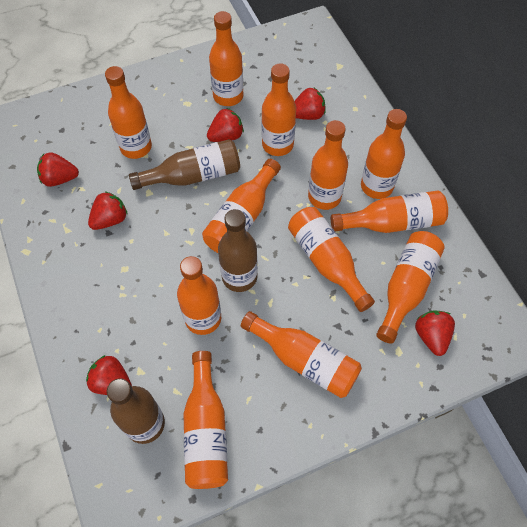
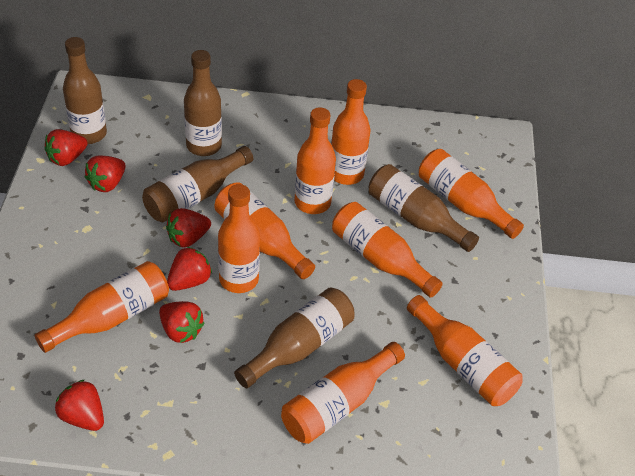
brown bottle: [107,378,165,444] [129,139,240,190] [218,209,258,292] = 3 -> [63,37,107,144] [142,146,253,222] [184,50,222,156] [234,287,354,388] [369,164,479,252] = 5
orange bottle: [105,66,152,159] [177,256,221,335] [183,351,228,489] [202,159,281,253] [209,11,244,106] [241,311,362,398] [262,63,296,156] [288,207,375,312] [308,120,348,210] [331,190,448,233] [361,109,407,199] [376,231,445,344] = 12 -> [35,261,169,353] [214,182,315,279] [218,184,260,293] [281,342,405,444] [295,107,336,214] [331,79,370,185] [332,202,443,298] [407,295,523,406] [419,149,524,239] = 9

